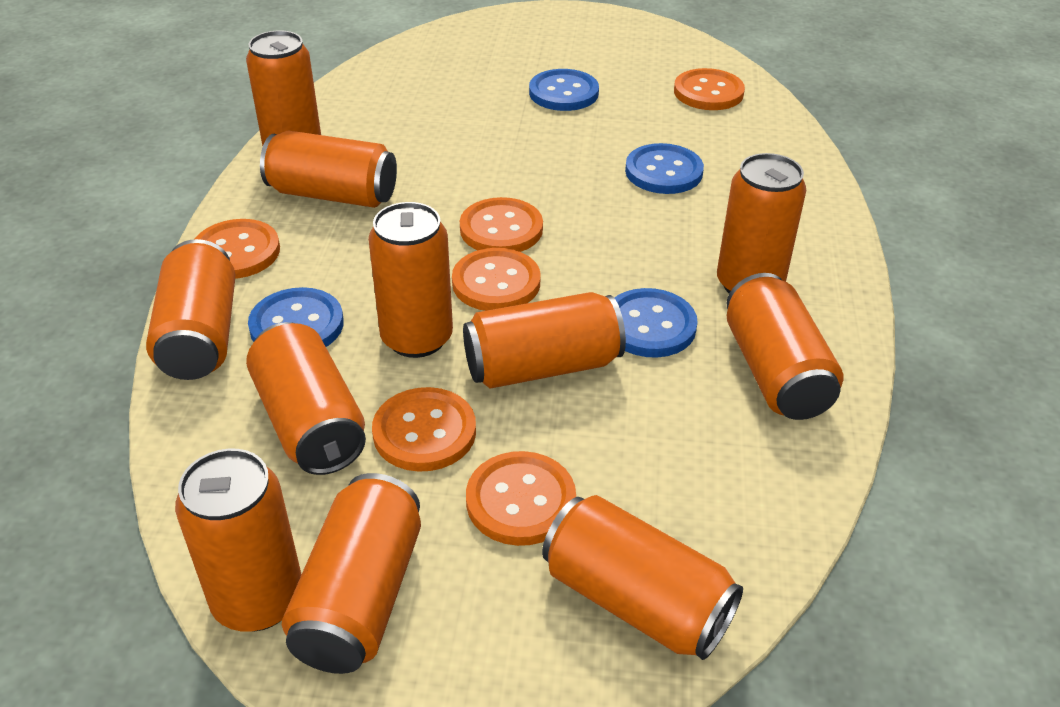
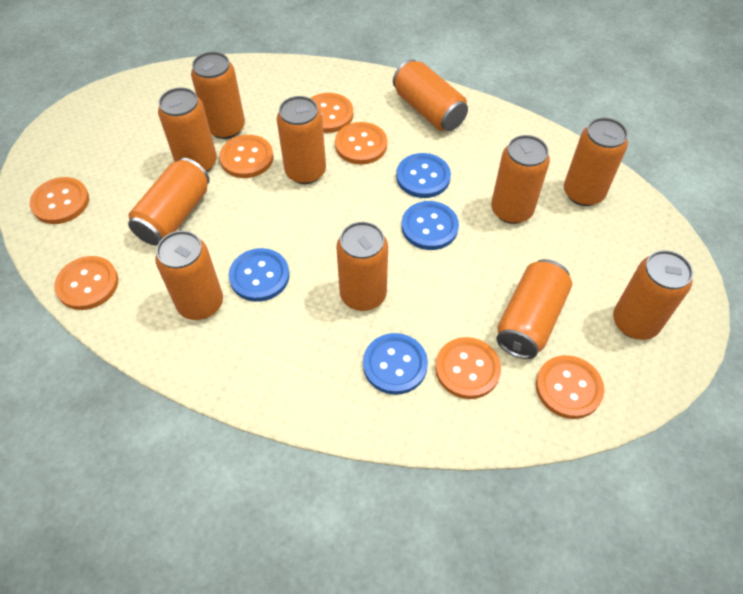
orange button: [195,219,280,279] [372,387,476,472] [452,248,541,311] [460,197,543,252] [466,451,576,546] [674,68,745,110] = 6 -> [30,177,89,224] [54,256,118,310] [219,135,274,178] [311,93,353,133] [335,122,387,165] [435,337,501,399] [536,355,604,419] = 7

